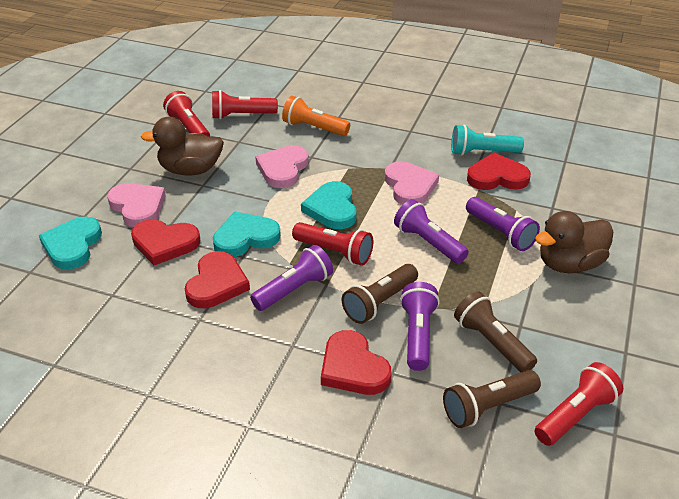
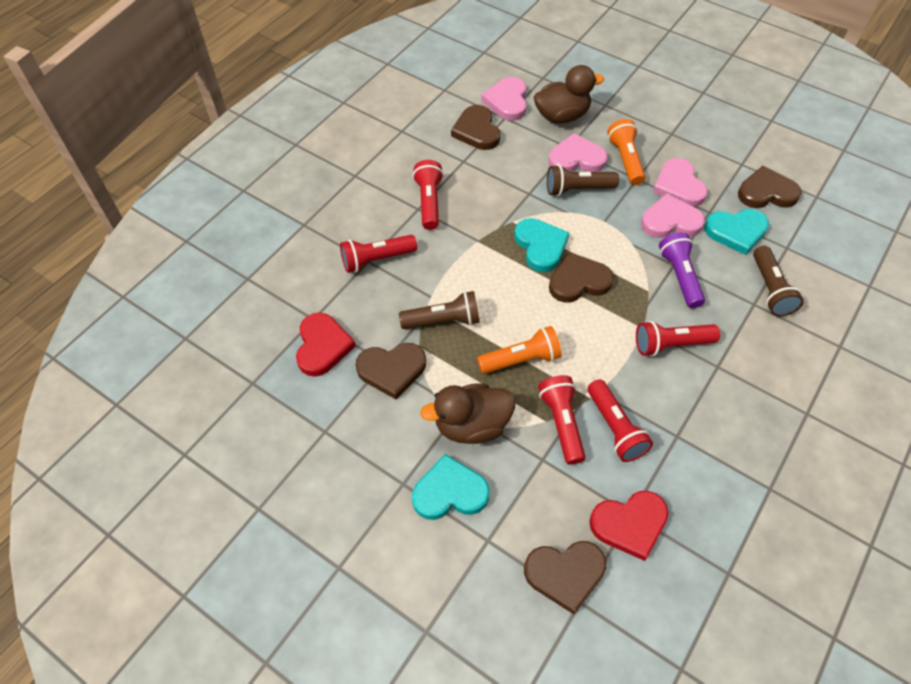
brown heart: none = 0 -> [356,343,426,399] [451,105,500,150] [524,541,606,614] [549,252,614,303] [738,166,802,208] = 5
orange flashlight: [282,96,350,136] = 1 -> [477,326,562,374] [607,119,645,185] = 2
pink heart: [107,183,166,227] [255,145,309,188] [385,161,439,205] = 3 -> [481,77,527,121] [548,133,608,172] [641,193,705,238] [653,158,708,207] = 4
purple flashlight: [250,245,333,311] [394,199,469,264] [400,282,440,371] [466,197,540,251] = 4 -> [659,232,705,308] = 1
red flashlight: [163,91,210,137] [212,90,278,119] [292,222,373,266] [535,362,623,446] = 4 -> [340,235,417,273] [413,160,444,230] [538,375,585,465] [588,379,653,462] [636,321,720,356] = 5
red heart: [131,219,200,265] [185,251,250,308] [321,330,391,395] [467,153,531,190] = 4 -> [296,312,356,377] [589,491,669,561] = 2
turquoise flashlight: [451,125,524,156] = 1 -> none = 0

